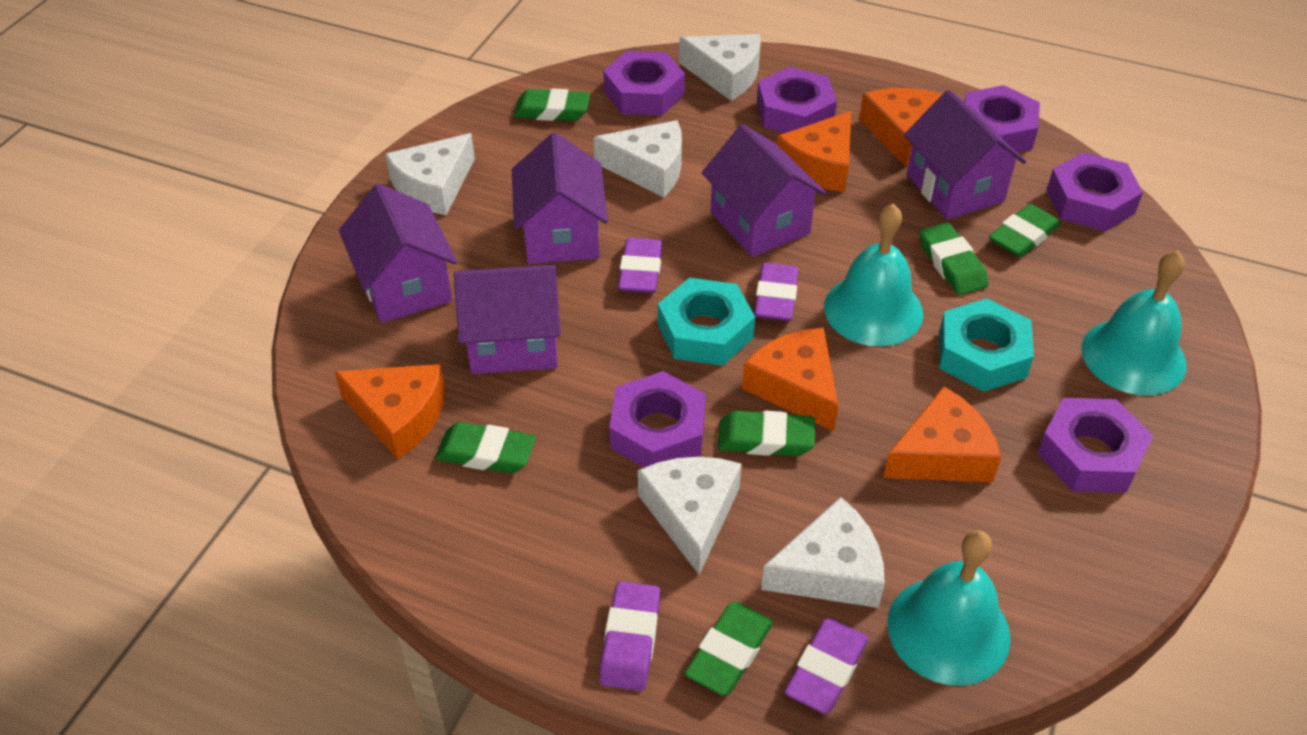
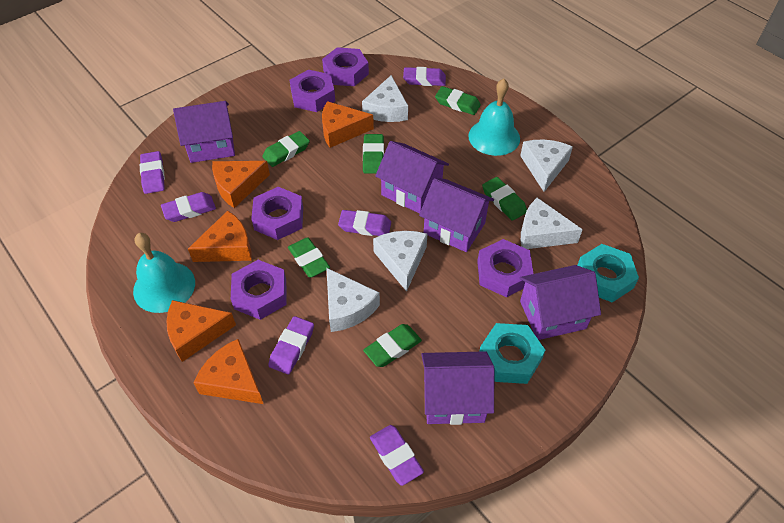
purple eraser: [599,581,660,691] [618,238,663,293] [754,263,799,321] [785,618,869,714] = 4 -> [140,151,165,194] [161,192,216,222] [268,316,314,375] [338,210,391,236] [370,425,424,486] [403,67,446,86] = 6
purple nut: [603,51,685,115] [609,371,706,468] [757,67,837,133] [964,85,1040,152] [1037,398,1153,493] [1047,152,1143,231] = 6 -> [231,260,287,320] [251,187,303,240] [290,70,335,112] [322,47,369,86] [477,239,534,297] = 5
turquoise bell: [824,204,923,347] [887,530,1011,686] [1082,250,1187,395] = 3 -> [133,233,195,313] [468,78,520,156] = 2

